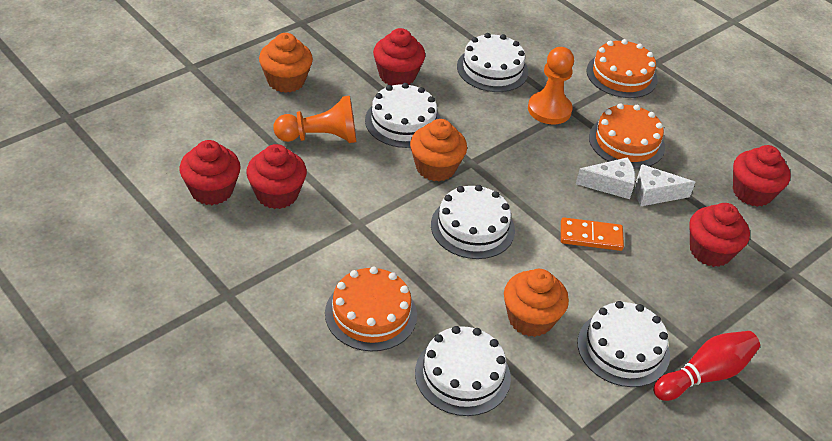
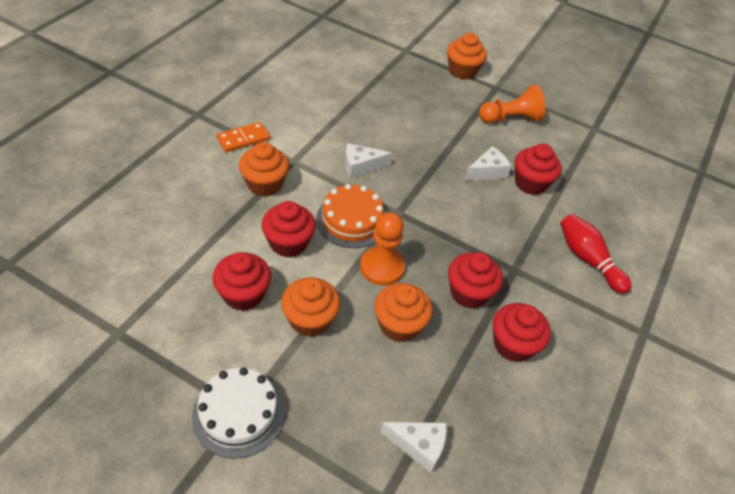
orange cake: [325,267,417,351] [586,39,658,98] [589,103,665,168] = 3 -> [316,184,385,248] = 1
orange cupcake: [259,33,313,93] [410,119,467,181] [504,269,569,337] = 3 -> [239,142,289,197] [281,277,340,337] [374,283,432,342] [447,33,487,80] = 4
white cake: [365,83,441,148] [415,326,511,416] [431,185,515,259] [457,33,528,92] [577,301,670,387] = 5 -> [192,367,285,459] = 1
white cheese: [576,157,635,199] [635,164,695,206] = 2 -> [345,143,392,179] [380,422,447,473] [464,146,511,181] = 3

